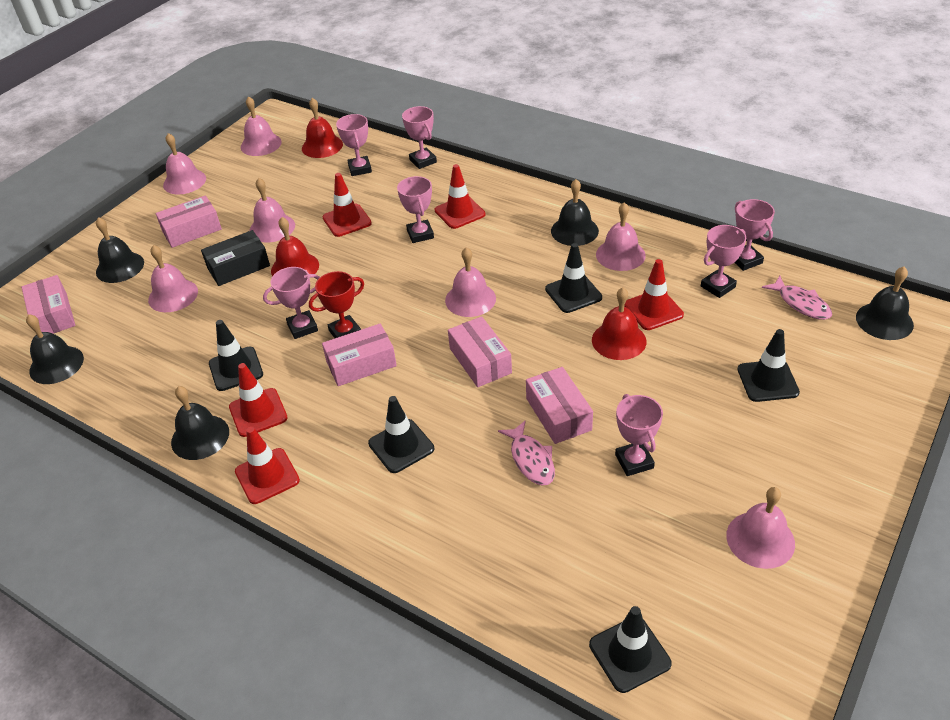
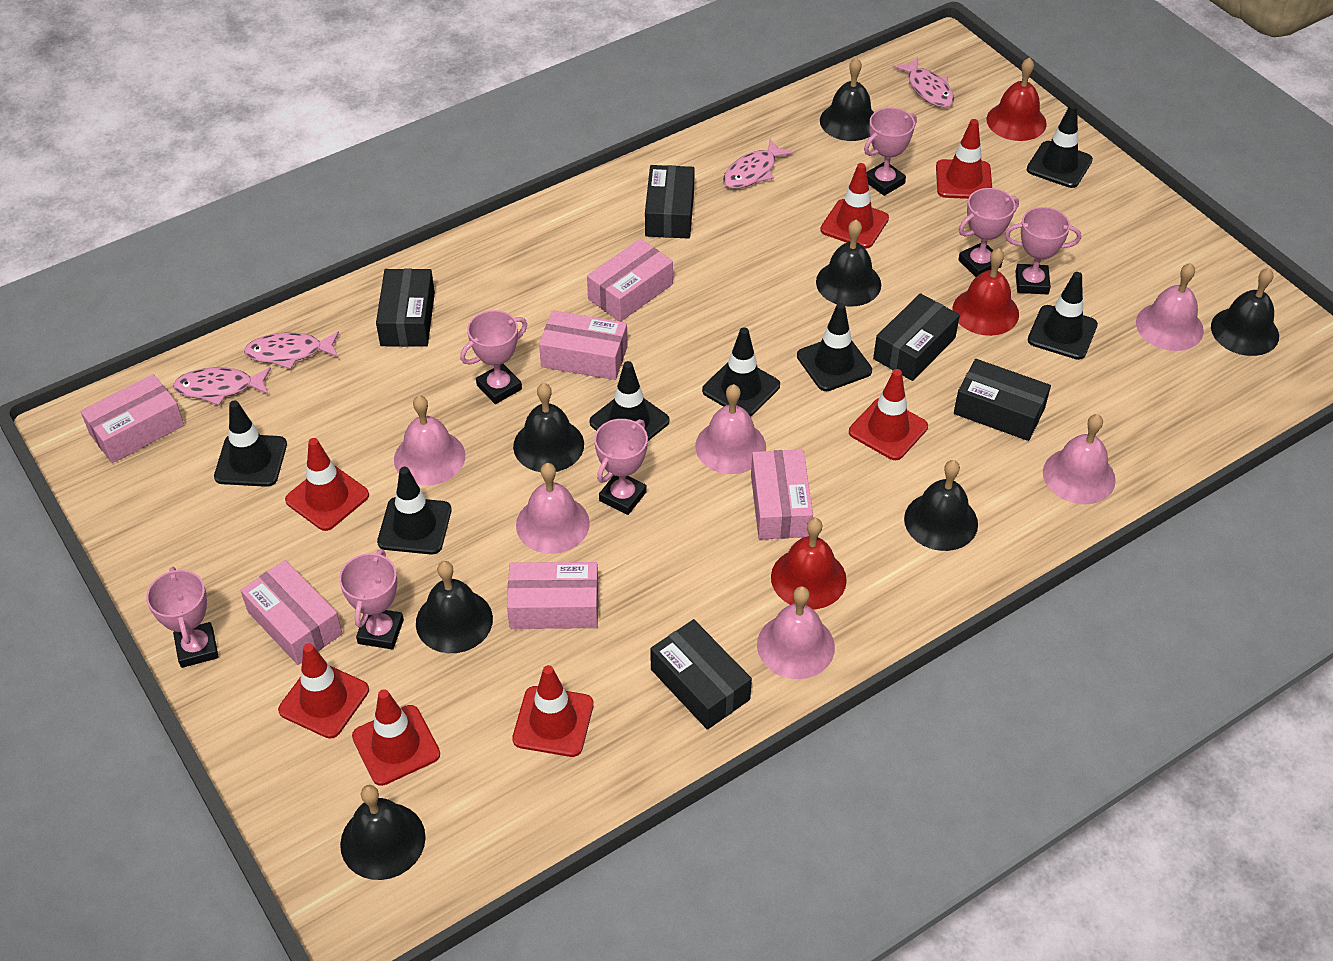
black bell: [26,314,84,384] [96,217,144,283] [171,386,229,460] [551,179,599,246] [856,267,914,340] = 5 -> [340,785,426,880] [416,561,493,653] [513,383,584,472] [816,220,881,307] [820,57,874,141] [904,460,978,551] [1211,268,1279,356] = 7
black box: [201,230,270,286] = 1 -> [376,268,435,347] [645,165,695,239] [650,619,752,730] [873,293,960,381] [954,359,1051,441] = 5
black traffic cone: [209,320,263,391] [368,396,434,473] [545,243,602,313] [589,606,672,693] [738,329,800,402] = 5 -> [214,401,287,487] [377,467,451,555] [590,361,669,441] [702,327,780,417] [797,303,872,391] [1026,104,1093,188] [1028,272,1098,360] = 7
pink bell: [148,245,198,312] [163,133,206,195] [241,96,282,156] [249,178,295,242] [445,247,496,317] [596,202,646,271] [726,487,795,569] = 7 -> [394,395,465,485] [516,463,590,554] [695,384,766,474] [757,586,835,679] [1043,414,1116,504] [1136,263,1204,351] = 6
pink box: [22,275,75,334] [156,195,222,248] [322,323,397,386] [448,316,512,387] [526,367,593,444] = 5 -> [80,374,184,463] [240,560,342,665] [507,562,599,629] [539,310,628,380] [587,239,673,322] [751,450,813,540] = 6
pink fish: [498,420,555,486] [762,276,832,320] = 2 -> [173,367,271,406] [244,331,339,369] [723,139,794,189] [893,57,954,108] = 4
red traffic cone: [229,363,288,437] [235,427,300,504] [323,173,372,237] [435,164,485,229] [624,259,684,330] = 5 -> [278,643,369,739] [285,438,369,531] [352,689,440,786] [512,665,594,757] [820,163,889,248] [849,369,928,460] [936,119,992,199] = 7
red trophy: [309,271,364,338] = 1 -> none = 0

